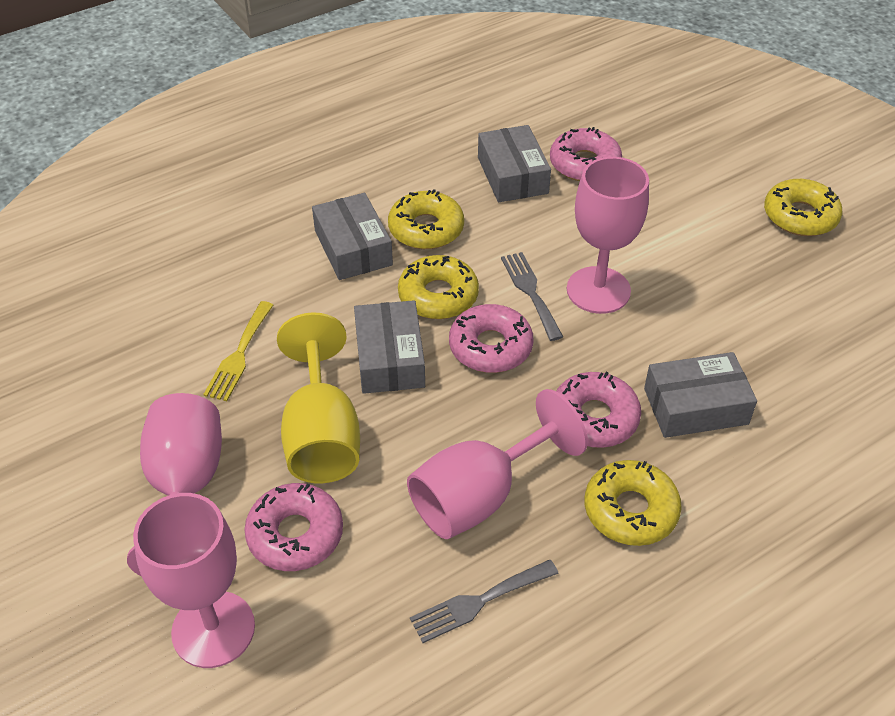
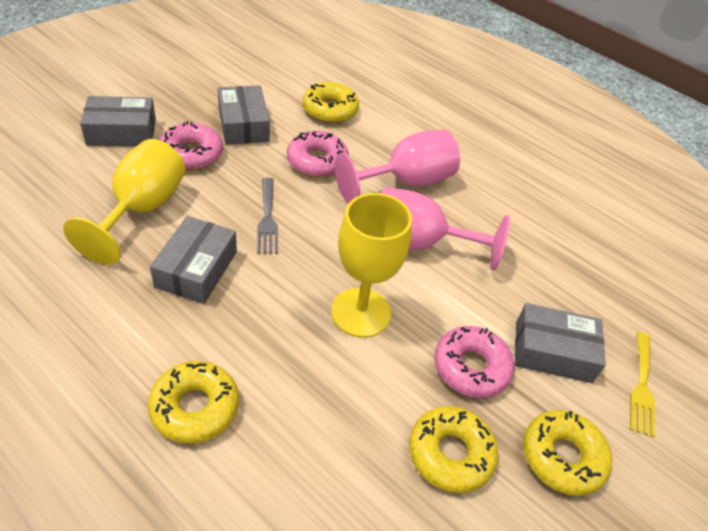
grey fork: [410,560,559,643] [501,252,563,341] = 2 -> [257,178,278,254] = 1
pink donut: [244,483,343,571] [449,304,534,373] [550,127,622,181] [556,372,641,448] = 4 -> [160,121,223,170] [287,131,349,177] [434,326,515,398] = 3
pink goblet: [127,393,222,576] [133,493,255,668] [407,389,588,539] [567,157,649,314] = 4 -> [335,129,460,204] [382,187,510,270] = 2
yellow goblet: [277,312,360,483] = 1 -> [63,139,186,265] [331,193,412,338] = 2

